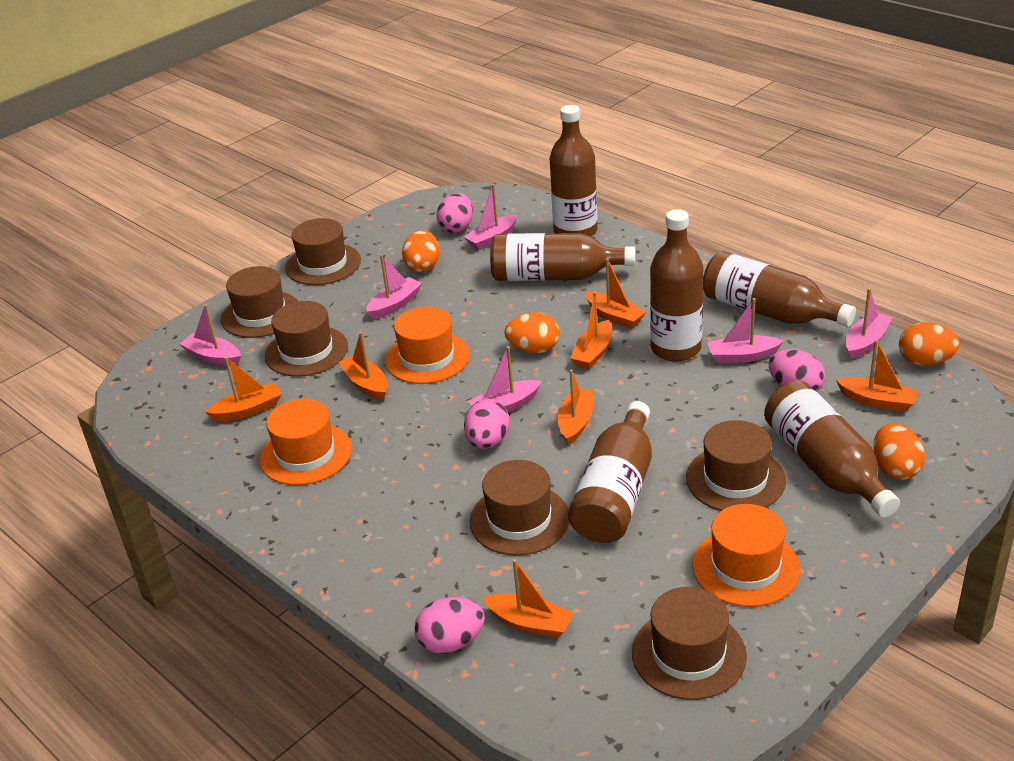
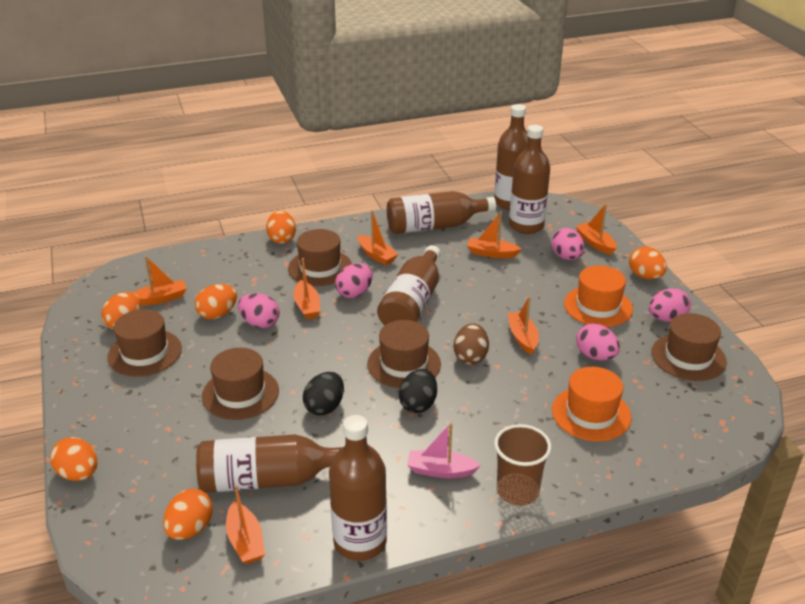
black egg: none = 0 -> [303,372,344,416] [399,369,437,413] = 2
brown cup: none = 0 -> [494,424,551,506] = 1
brown egg: none = 0 -> [454,323,489,364] = 1
brown hat: [221,266,298,338] [265,301,348,377] [285,218,361,285] [469,460,569,556] [632,587,747,700] [686,420,786,511] = 6 -> [107,309,182,377] [202,348,279,420] [288,229,352,286] [367,320,441,388] [651,313,727,381] = 5
orange egg: [402,230,439,272] [504,312,560,353] [873,423,925,480] [899,323,960,366] = 4 -> [50,437,97,481] [101,292,141,329] [163,489,213,540] [195,284,237,319] [266,210,296,244] [629,246,667,280] = 6
orange hat: [259,399,352,485] [385,307,470,384] [692,504,801,607] = 3 -> [552,367,632,442] [564,265,633,327] = 2
pink boat: [180,304,241,366] [366,254,422,319] [464,184,517,250] [469,346,542,412] [707,298,784,363] [846,288,893,359] = 6 -> [407,423,481,478] = 1
pink egg: [414,597,485,654] [436,193,473,233] [464,399,510,449] [769,349,825,392] = 4 -> [238,293,280,328] [335,263,373,298] [551,228,585,260] [576,323,620,361] [649,288,691,322] = 5

